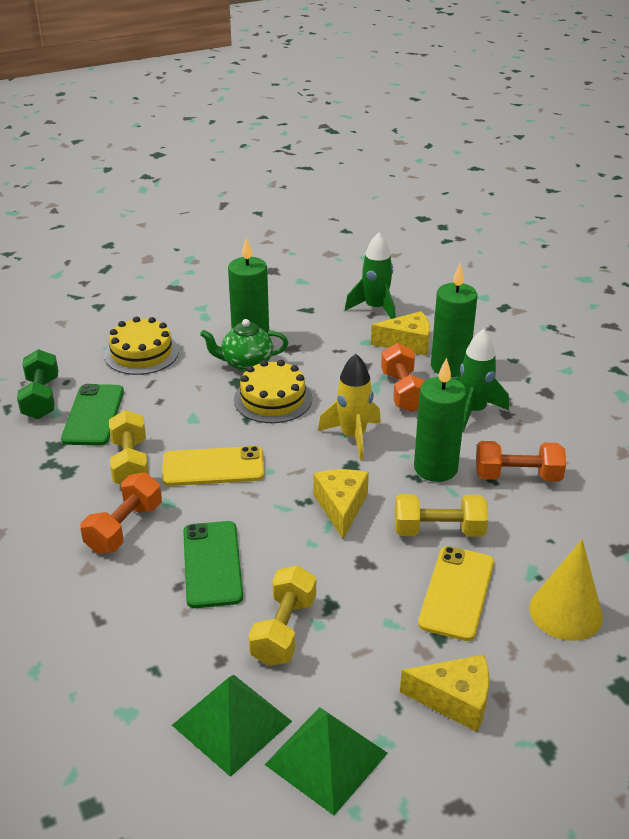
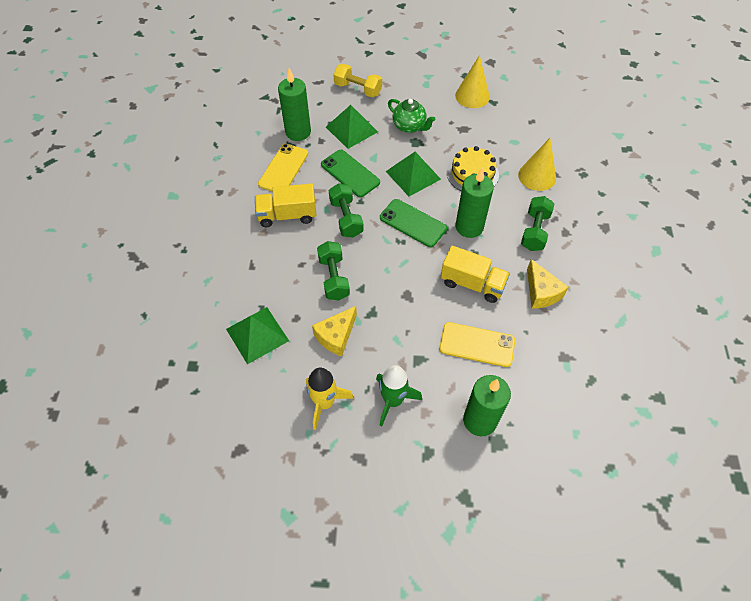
green dumbbell: [17,349,58,419] = 1 -> [317,241,350,300] [329,183,364,238] [521,196,555,251] = 3
green pyramid: [172,674,292,777] [264,707,388,815] = 2 -> [226,307,289,364] [326,105,378,149] [386,152,441,196] = 3
green rocket: [345,233,396,319] [455,329,509,432] = 2 -> [376,365,422,427] = 1
orange dumbbell: [80,472,162,554] [381,343,425,412] [476,441,566,482] = 3 -> none = 0
yellow cake: [104,316,179,375] [234,360,312,423] = 2 -> [447,146,499,191] = 1
yellow cheese: [313,469,369,539] [371,311,430,356] [400,655,490,732] = 3 -> [312,306,357,356] [527,259,569,309] = 2
yellow cone: [529,539,603,641] = 1 -> [455,55,490,108] [518,138,556,191] = 2
yellow dumbbell: [109,410,149,485] [248,565,316,666] [395,494,488,537] = 3 -> [333,64,382,97] = 1
yellow truck: none = 0 -> [255,183,316,227] [441,246,510,303] = 2

